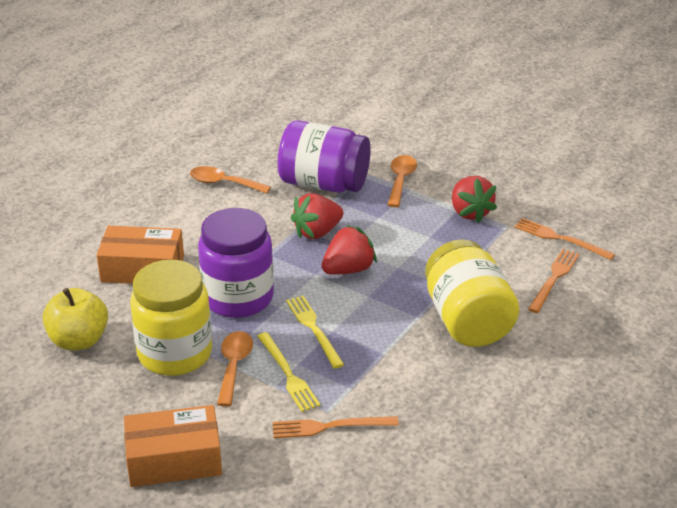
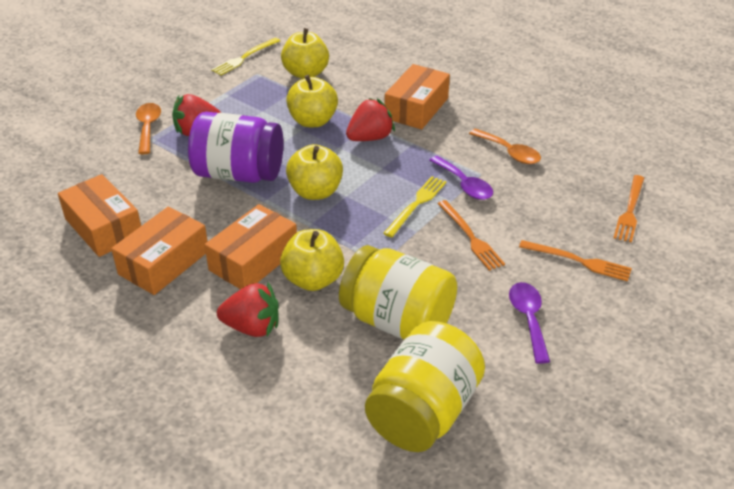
orange box: [97,226,184,284] [124,405,222,487] = 2 -> [58,174,141,257] [111,206,208,295] [204,204,297,289] [384,64,450,129] = 4
orange spoon: [190,166,271,194] [217,331,253,407] [387,155,417,207] = 3 -> [136,103,161,154] [469,128,541,164] = 2
purple jar: [198,208,274,318] [278,120,371,193] = 2 -> [188,112,283,183] = 1
purple spoon: none = 0 -> [429,156,493,200] [509,282,550,364] = 2
yellow apple: [43,288,108,350] = 1 -> [280,229,344,291] [281,28,329,79] [286,75,338,127] [286,144,343,200] = 4

